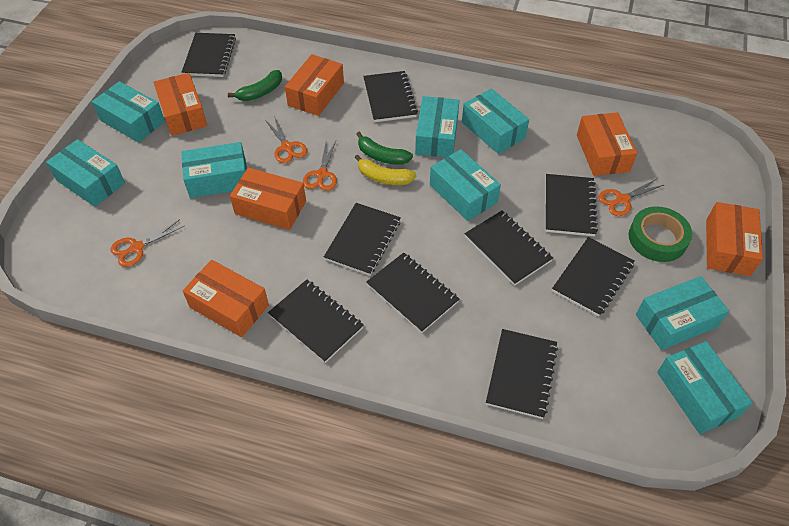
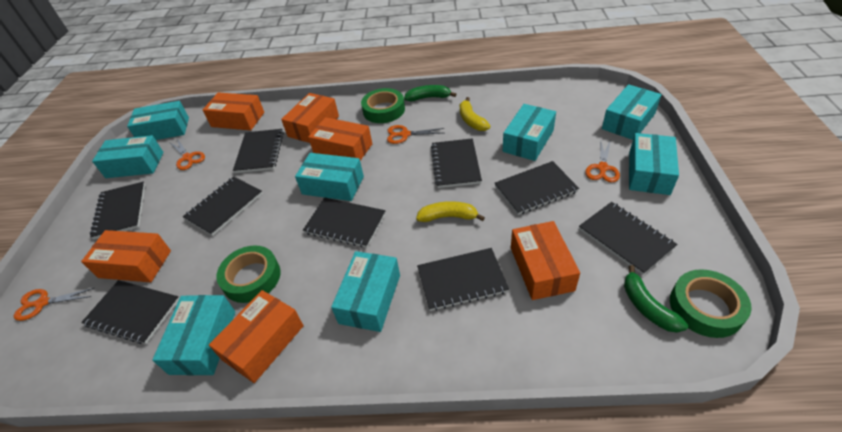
green tape: [629,206,692,262] = 1 -> [216,245,281,303] [361,88,405,123] [670,269,752,338] = 3
yellow banana: [355,155,416,185] = 1 -> [416,201,485,222] [460,97,490,131] = 2

